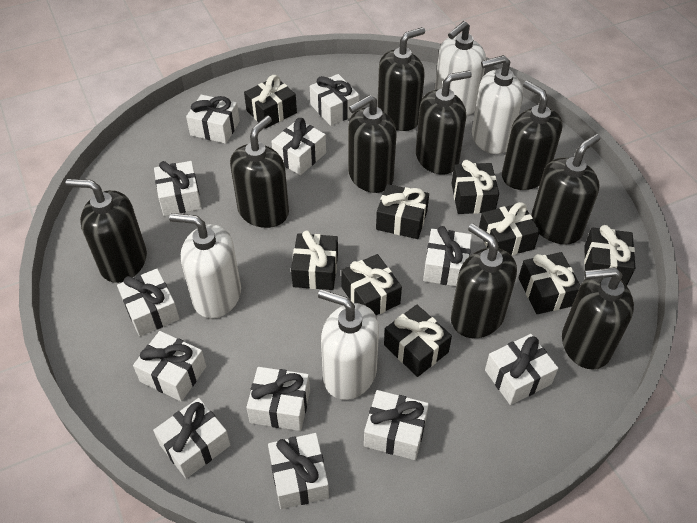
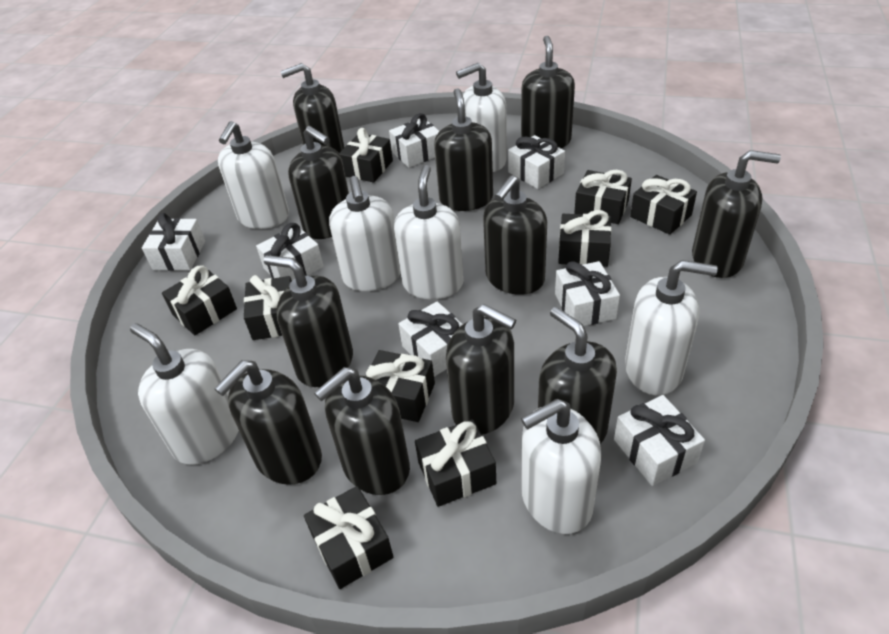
black soap dispenser: [66,179,147,283] [230,116,289,228] [348,95,397,193] [377,27,425,131] [416,71,472,175] [451,224,517,338] [502,81,563,190] [531,134,600,245] [562,267,634,369] = 9 -> [214,360,322,485] [264,255,353,387] [280,63,345,153] [288,126,349,239] [314,367,410,495] [434,88,493,211] [446,304,516,435] [483,175,547,295] [521,36,575,148] [538,307,617,444] [692,150,781,278] = 11
white gift: [117,269,180,336] [133,331,206,402] [153,398,230,479] [154,161,202,216] [186,95,240,144] [246,367,310,431] [268,433,329,509] [271,118,326,175] [310,74,359,126] [364,390,429,460] [423,226,472,286] [485,334,558,405] = 12 -> [142,213,205,271] [256,223,324,280] [389,113,439,168] [399,301,463,377] [508,135,565,189] [555,261,620,326] [614,395,705,486] = 7
white soap dispenser: [169,213,241,318] [318,289,379,400] [435,21,486,115] [472,55,523,154] = 4 -> [130,323,239,465] [218,121,289,229] [329,176,401,291] [394,165,464,299] [456,63,507,172] [521,399,601,534] [625,260,718,395] = 7

